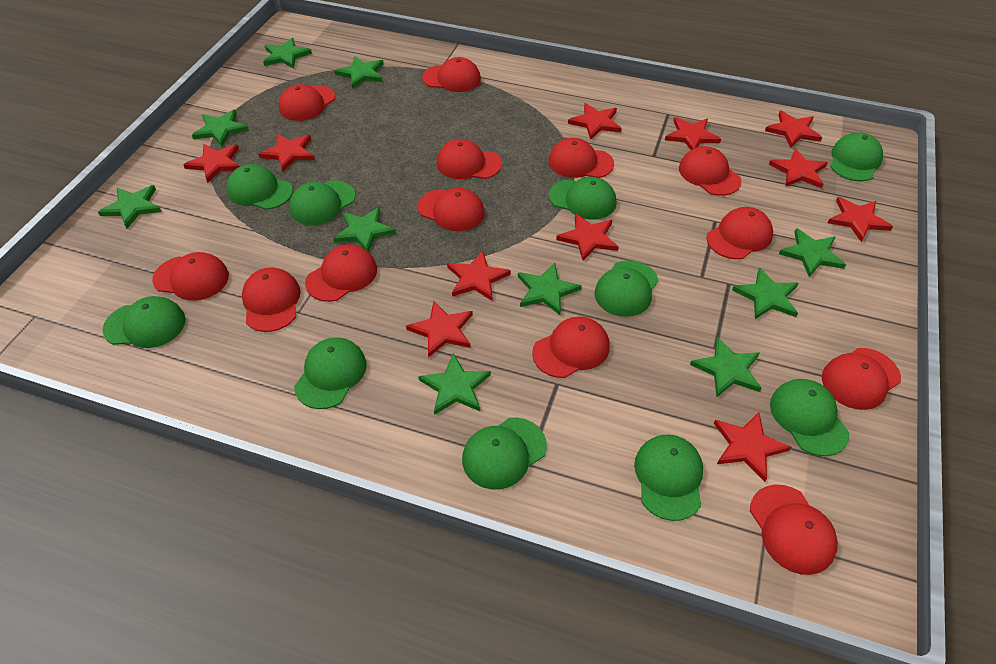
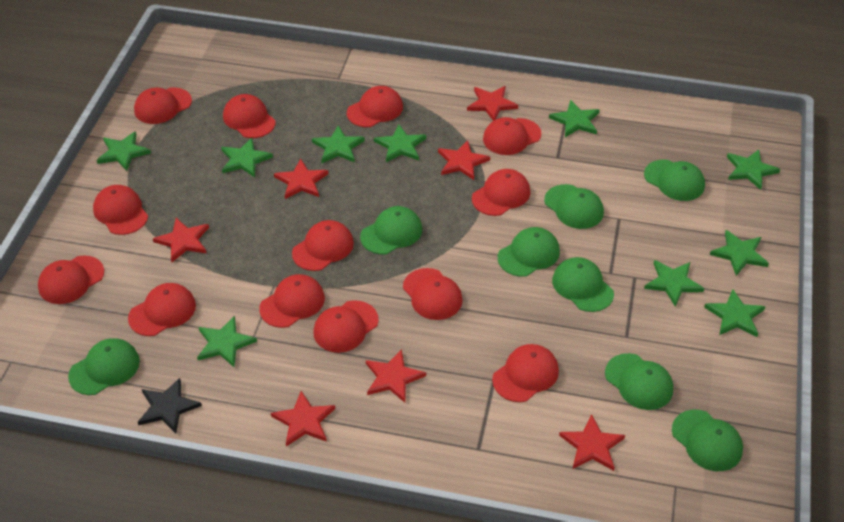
black star: none = 0 -> [138,378,202,433] = 1
green cap: [103,296,185,348] [226,164,293,210] [289,180,355,225] [294,337,367,409] [462,417,547,490] [549,177,616,219] [595,260,659,317] [634,435,703,521] [770,379,849,456] [830,132,883,181] = 10 -> [68,338,140,395] [360,206,422,254] [498,227,560,277] [544,184,604,229] [552,257,614,312] [605,353,673,410] [644,159,705,201] [672,410,743,471] = 8
red star: [183,144,240,183] [258,134,315,172] [406,301,473,358] [447,250,511,301] [556,214,619,261] [568,103,622,140] [665,117,721,150] [714,412,791,482] [765,111,822,148] [769,148,828,188] [828,197,893,242] = 11 -> [153,218,209,262] [271,391,335,447] [274,159,328,199] [366,349,426,403] [438,140,490,180] [467,86,518,121] [559,414,625,471] = 7

